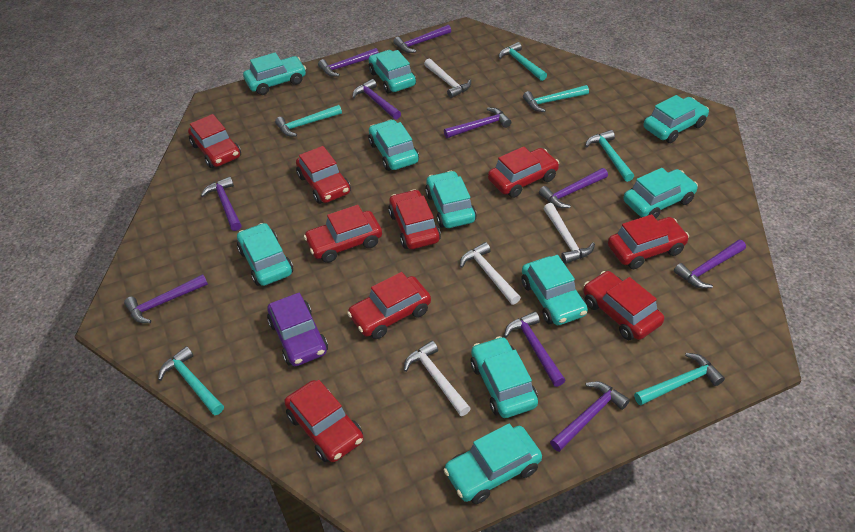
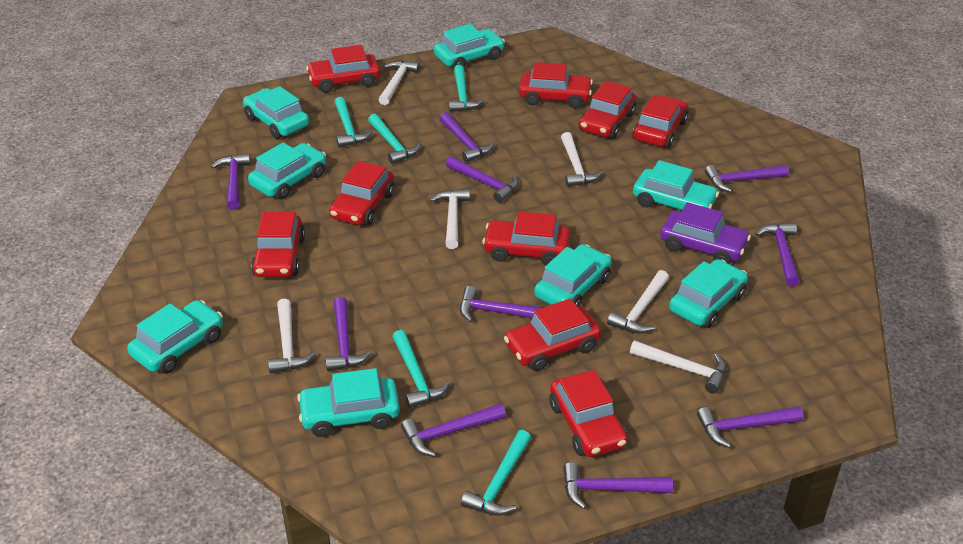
turquoise car: [237,223,293,286] [243,52,306,95] [368,50,416,94] [368,119,419,171] [425,171,477,228] [444,423,542,504] [471,336,538,418] [521,255,588,325] [623,168,698,218] [643,95,709,143] = 10 -> [127,300,223,374] [243,86,309,139] [248,143,326,199] [297,368,400,437] [434,24,505,69] [534,244,612,307] [633,160,719,210] [669,259,748,328] = 8
turquoise hammer: [158,346,224,415] [275,105,342,137] [499,42,547,81] [523,85,589,112] [585,130,634,182] [634,353,725,406] = 6 -> [334,97,373,147] [368,114,421,164] [392,330,450,408] [449,65,484,112] [461,430,531,516] = 5
white hammer: [404,341,471,416] [424,59,471,98] [460,242,521,305] [543,203,595,264] = 4 -> [268,299,315,373] [379,60,420,105] [430,189,470,249] [561,132,603,187] [607,270,669,334] [630,340,726,393] = 6

